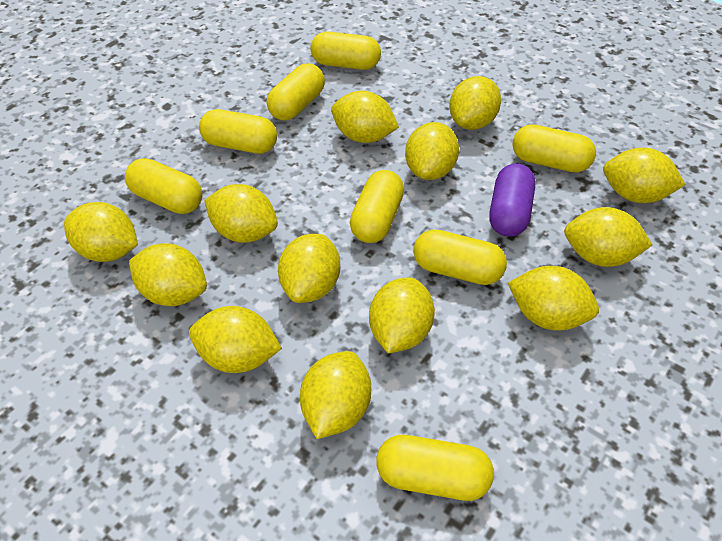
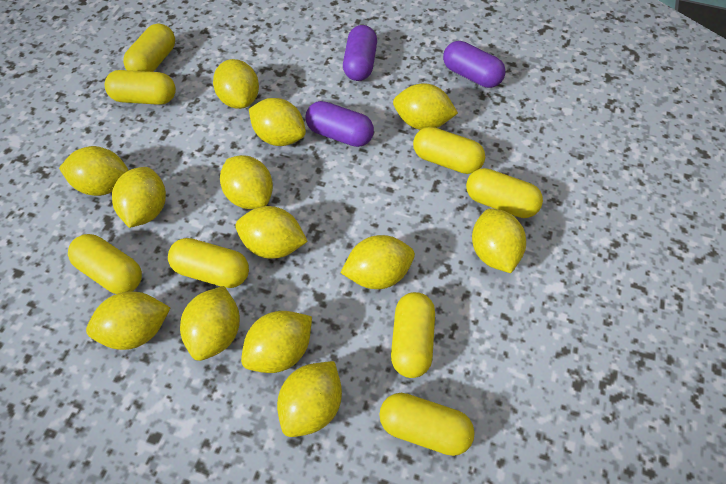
purple capsule: [489,164,535,237] = 1 -> [306,101,374,147] [343,25,377,81] [443,41,506,88] = 3

